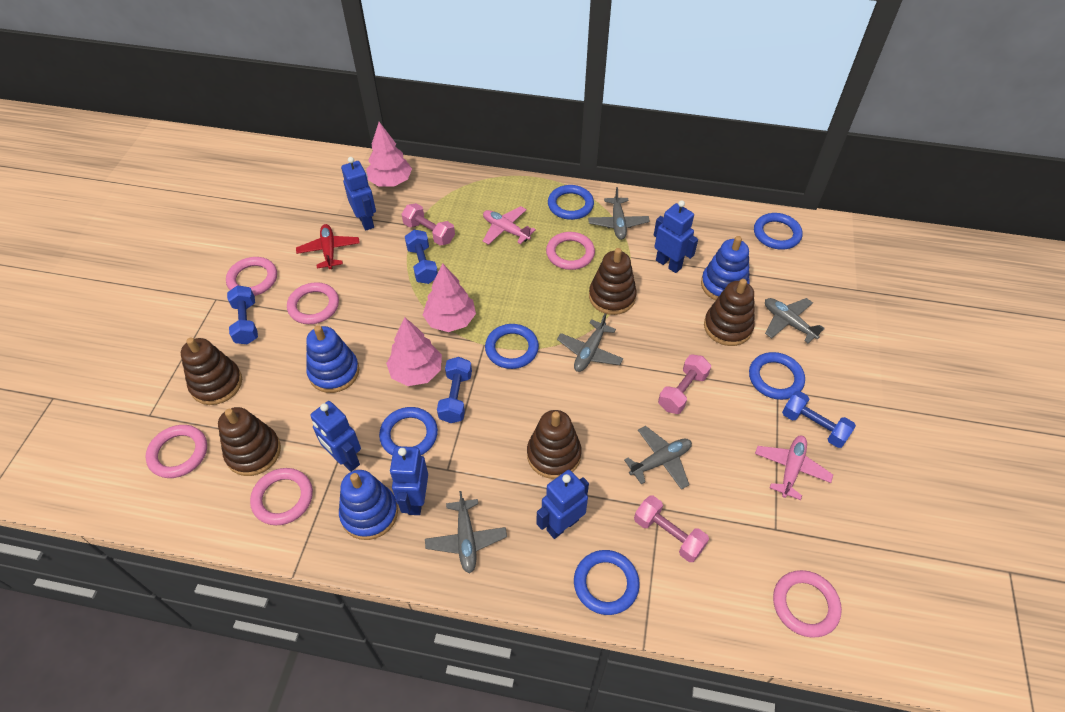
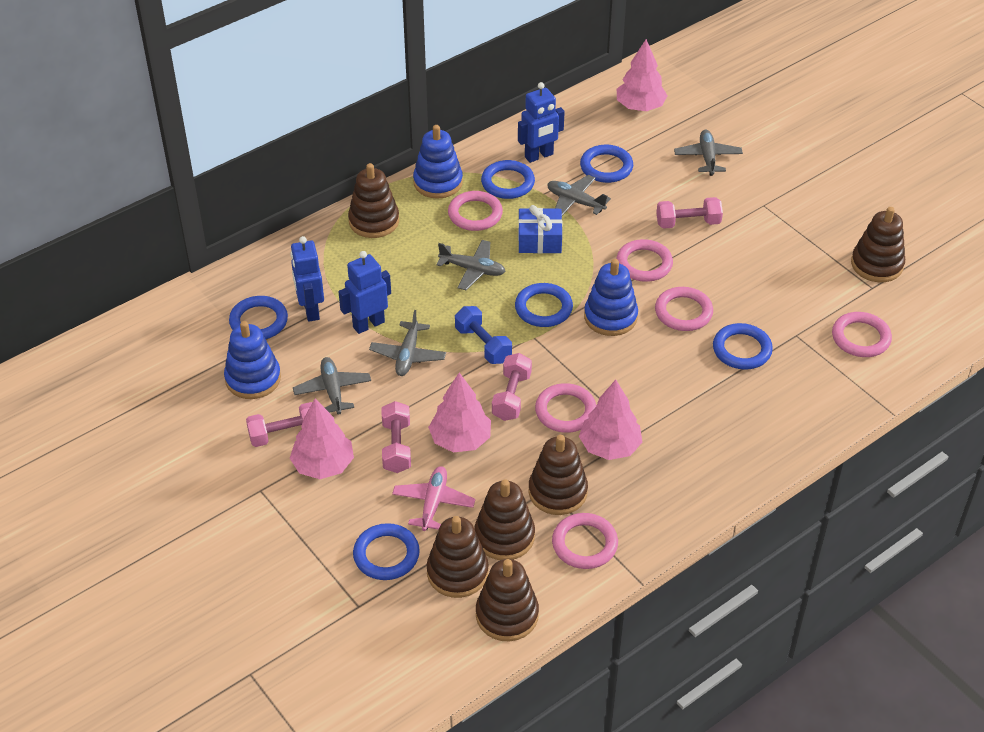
blue dumbbell: [227,285,258,345] [405,230,438,284] [437,357,472,423] [782,391,856,448] = 4 -> [455,306,512,364] = 1
blue gift: none = 0 -> [518,205,562,253] = 1
blue robot: [310,401,361,472] [341,157,376,231] [390,446,428,515] [537,470,589,539] [654,200,698,273] = 5 -> [290,236,324,322] [339,251,391,334] [518,82,565,163] = 3
brown stacking toy: [181,338,242,405] [218,407,281,476] [527,410,582,479] [589,248,637,315] [704,279,755,346] = 5 -> [348,163,399,238] [427,516,489,598] [474,479,535,560] [476,559,539,641] [528,435,588,515] [851,207,905,282] = 6
pink dumbbell: [402,203,455,246] [634,495,709,562] [658,354,711,414] = 3 -> [246,402,313,447] [382,401,411,473] [492,353,532,421] [656,197,723,229] = 4
pink plane: [483,206,536,245] [755,436,833,500] = 2 -> [392,466,475,531] = 1
pink tree: [366,122,412,187] [386,317,442,386] [423,264,476,332] = 3 -> [290,398,354,479] [428,373,491,452] [579,380,642,460] [617,39,668,111] = 4
red plane: [296,224,360,269] = 1 -> none = 0

